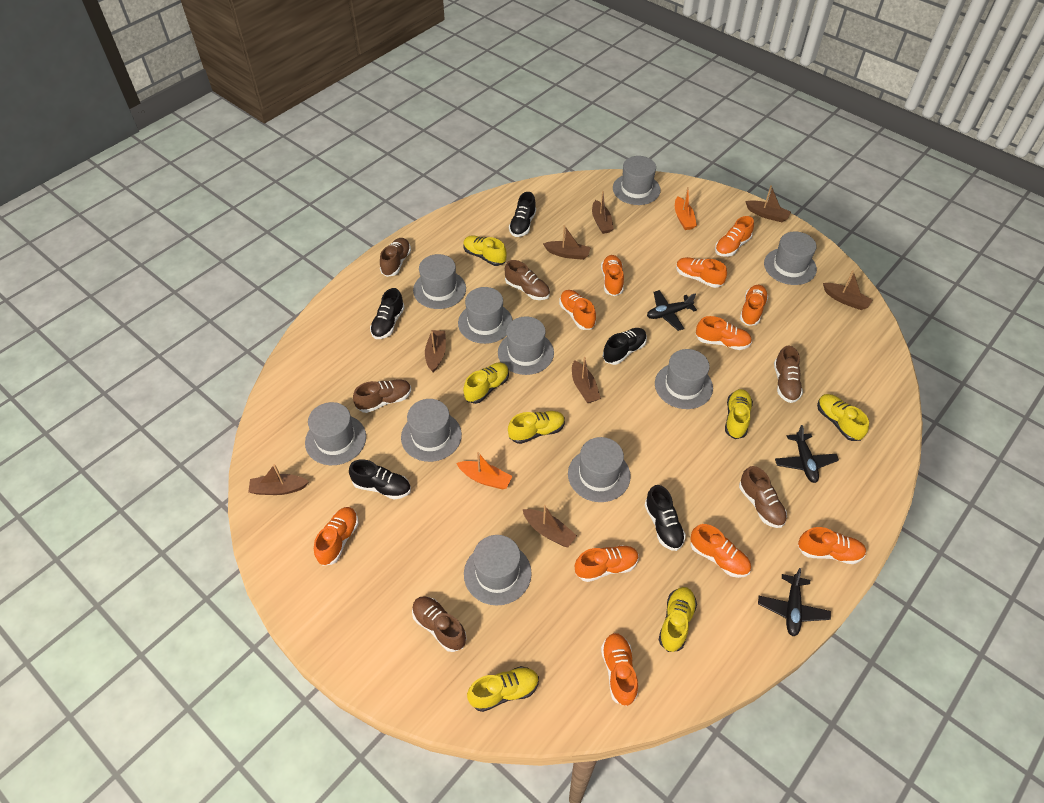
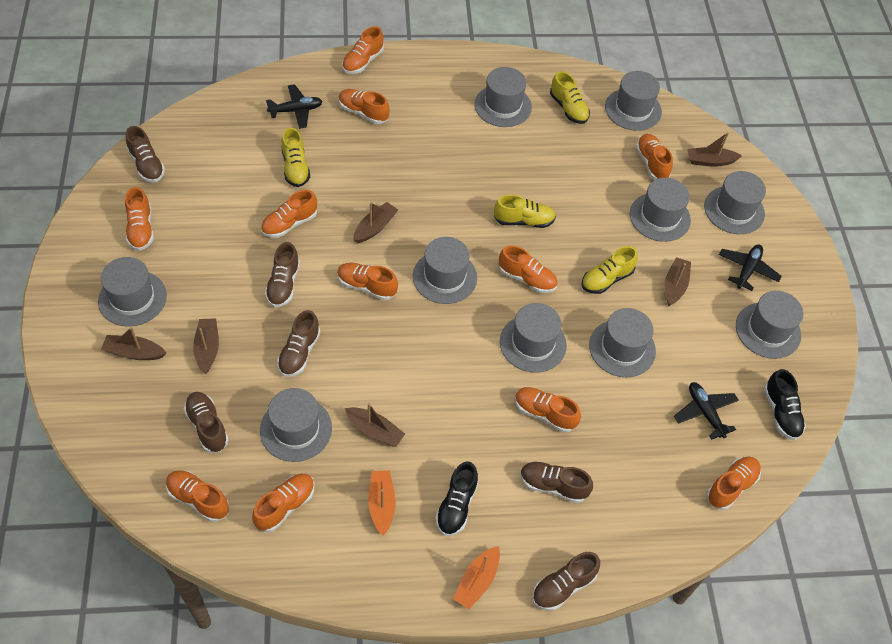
black shoe: [349,459,411,500] [370,288,405,339] [509,192,536,237] [603,328,647,365] [645,485,686,551] = 5 -> [435,461,478,536] [764,369,806,440] = 2
brown boat: [248,464,309,495] [425,330,446,372] [522,505,577,547] [543,225,591,260] [572,357,601,403] [592,191,614,234] [745,185,791,222] [823,270,872,310] = 8 -> [101,327,166,360] [193,318,219,374] [345,403,405,447] [353,202,398,243] [665,257,691,306] [687,132,742,167] = 6
yellow shoe: [463,236,507,266] [463,363,509,404] [467,666,539,712] [508,411,565,444] [659,587,697,652] [725,389,753,439] [817,394,869,441] = 7 -> [281,128,310,187] [494,195,556,228] [550,71,590,124] [581,246,638,294] = 4

